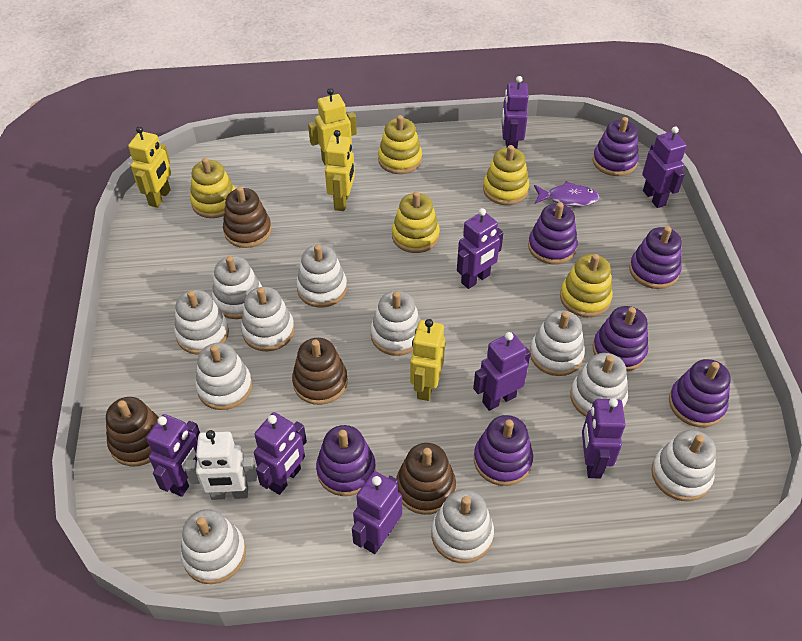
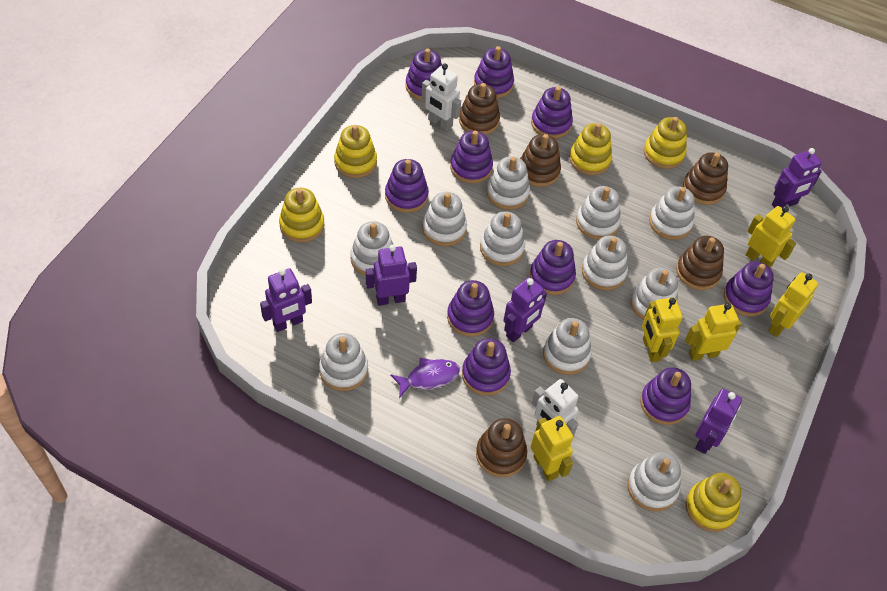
brown stacking toy: [106,397,159,466] [223,186,272,248] [292,338,348,405] [396,443,456,515] = 4 -> [459,83,500,135] [476,418,527,477] [520,134,561,187] [676,236,724,290] [683,152,728,205] = 5
purple robot: [146,414,200,497] [254,412,307,495] [352,471,402,554] [457,208,504,289] [473,332,531,411] [502,76,529,149] [582,398,626,479] [642,127,687,208] = 8 -> [260,268,312,332] [366,245,417,306] [504,277,547,343] [695,389,742,454] [772,148,822,208] = 5
purple stacking toy: [316,425,376,496] [474,415,533,486] [528,202,578,264] [593,117,639,176] [593,306,648,371] [629,226,682,289] [669,359,731,427] = 7 -> [385,159,429,213] [405,48,442,101] [447,280,494,337] [450,131,493,184] [462,338,511,396] [474,46,514,98] [530,240,576,295] [531,86,573,139] [640,367,691,425] [724,262,774,316] = 10
white robot: [185,430,257,500] = 1 -> [421,63,461,131] [532,379,579,437] = 2
yellow robot: [128,126,171,208] [308,88,357,166] [325,130,355,211] [410,319,445,401] = 4 -> [531,416,573,482] [642,298,683,362] [685,303,741,361] [746,206,796,268] [768,272,818,337] = 5

